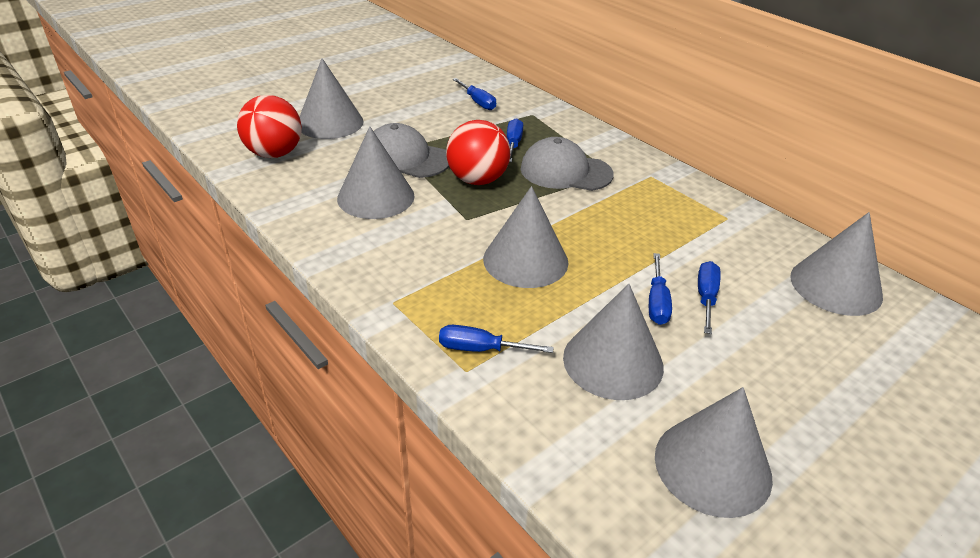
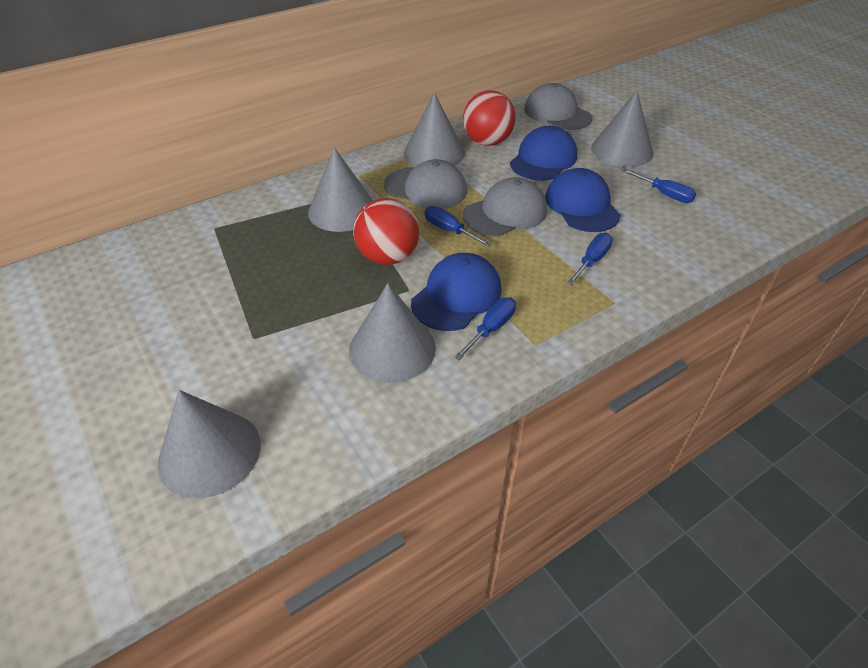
blue cap: none = 0 -> [411,253,502,331] [510,126,577,181] [545,168,621,232] = 3
blue screwdriver: [439,325,554,353] [452,78,496,110] [507,118,523,162] [649,253,672,325] [698,261,721,334] = 5 -> [425,206,492,247] [454,297,516,360] [567,233,613,285] [623,169,696,203] = 4
grey cap: [374,123,449,178] [521,137,614,191] = 2 -> [384,159,467,209] [463,177,547,236] [524,83,592,130] = 3
grey cone: [299,58,364,139] [337,126,415,219] [483,186,568,288] [563,284,664,400] [655,387,773,518] [790,212,883,316] = 6 -> [158,390,261,498] [308,147,373,232] [349,283,436,383] [404,93,465,166] [591,91,653,167] = 5

